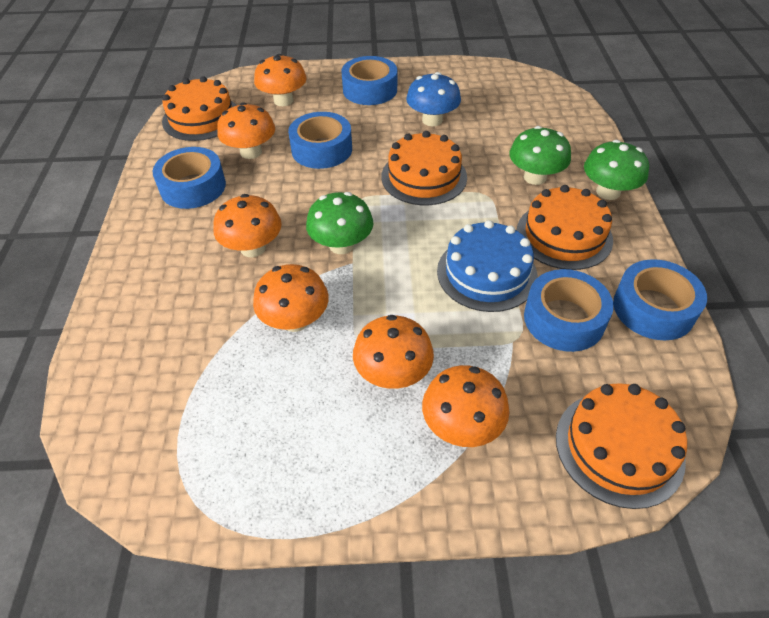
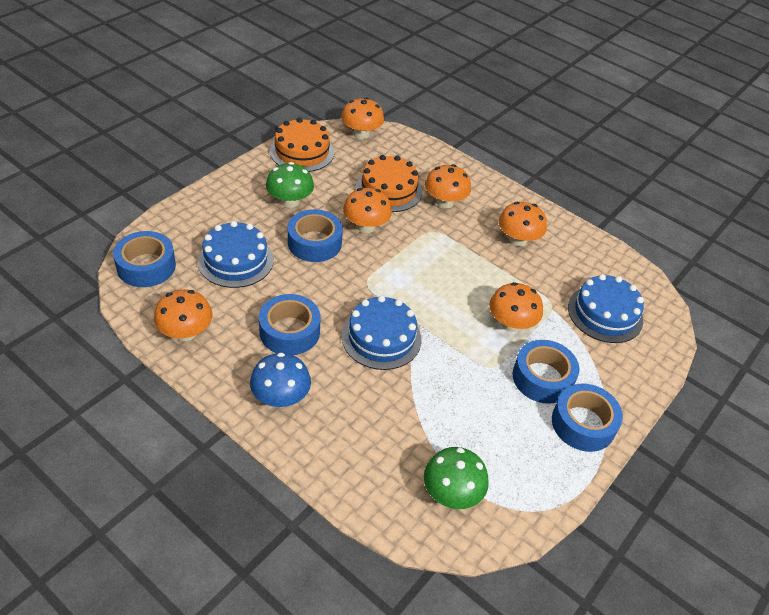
blue cake: [437,220,538,312] = 1 -> [198,221,274,288] [342,295,421,370] [568,274,644,343] = 3
green mushroom: [306,192,373,254] [509,126,571,185] [584,140,649,200] = 3 -> [266,162,314,208] [424,447,489,509] = 2
orange cake: [162,76,237,141] [381,131,467,205] [517,185,613,270] [556,383,687,509] = 4 -> [270,118,334,172] [356,155,422,212] = 2

